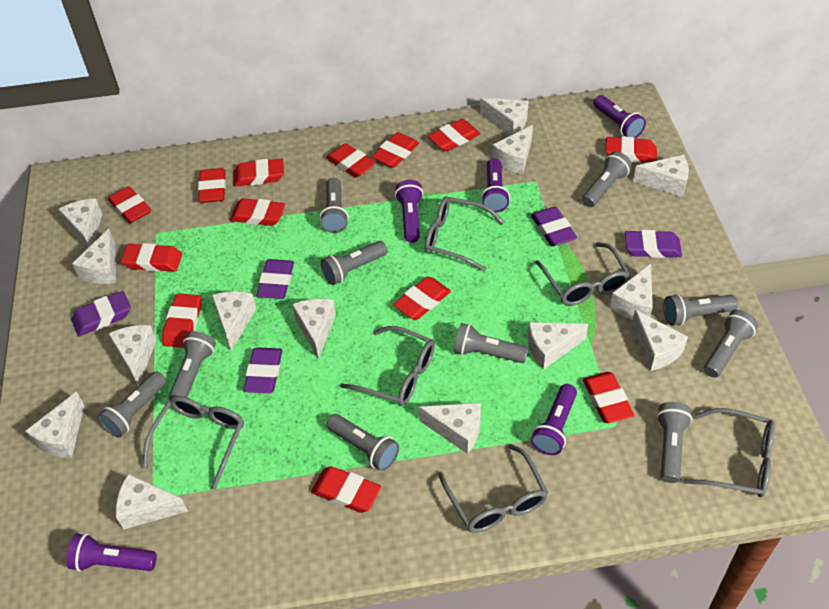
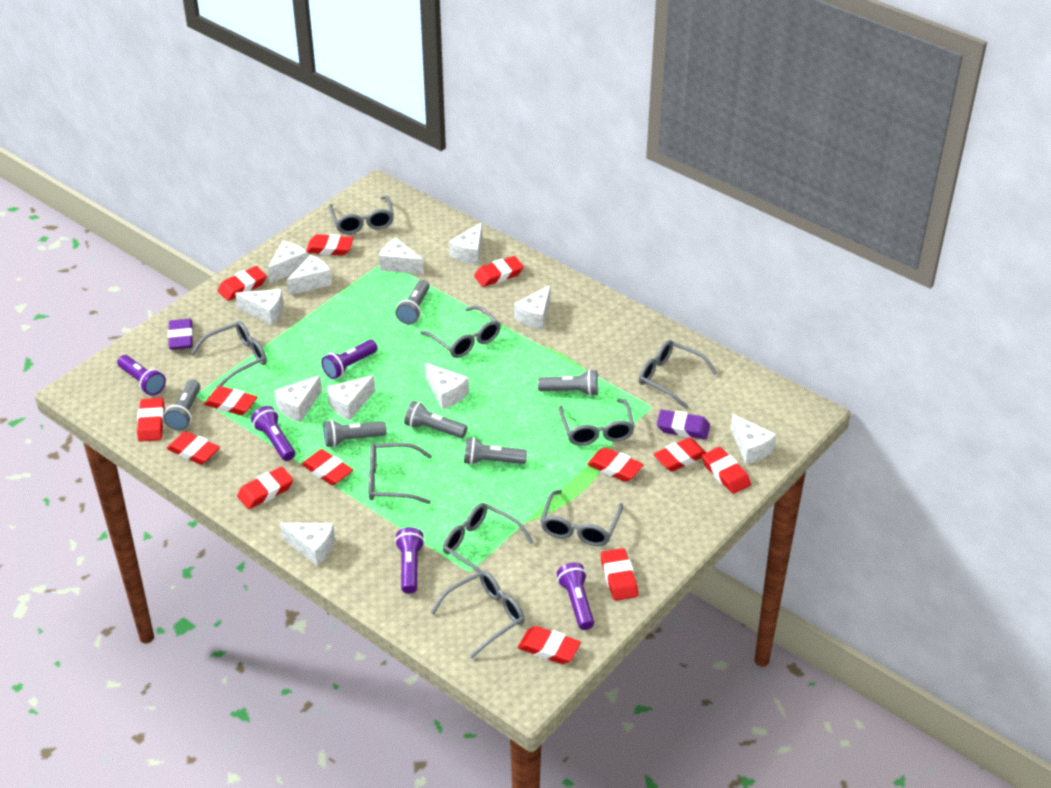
grey flashlight: [98,371,167,438] [169,331,216,400] [319,178,349,233] [321,241,387,285] [327,414,399,471] [453,323,528,363] [582,151,632,207] [656,402,692,483] [663,294,738,326] [704,310,758,378] = 10 -> [164,380,200,431] [323,420,387,447] [395,280,430,324] [404,401,467,438] [464,437,527,465] [538,369,598,396] = 6
grey glasses: [143,396,244,489] [340,326,435,406] [425,196,504,272] [438,444,548,533] [535,242,631,305] [683,408,775,497] = 6 -> [191,321,267,388] [328,195,394,234] [368,443,432,504] [420,305,501,358] [430,571,525,659] [443,503,534,572] [541,490,623,546] [558,398,635,446] [639,340,718,409] = 9
purple eraser: [71,291,131,336] [243,347,282,393] [256,259,294,299] [531,207,577,246] [625,230,682,258] = 5 -> [168,319,193,350] [657,410,710,440] = 2
white cheese: [26,392,84,458] [58,199,102,248] [72,229,116,284] [109,325,157,386] [116,474,188,530] [212,291,256,351] [292,299,336,359] [419,403,481,454] [480,98,529,136] [492,125,533,174] [528,322,588,370] [610,264,653,320] [632,310,688,371] [633,155,689,197] = 14 -> [235,289,283,325] [268,241,308,283] [274,375,322,422] [280,523,335,566] [286,255,332,295] [327,375,375,420] [379,238,424,274] [425,363,469,409] [449,222,482,265] [514,285,551,330] [731,414,776,464] = 11

